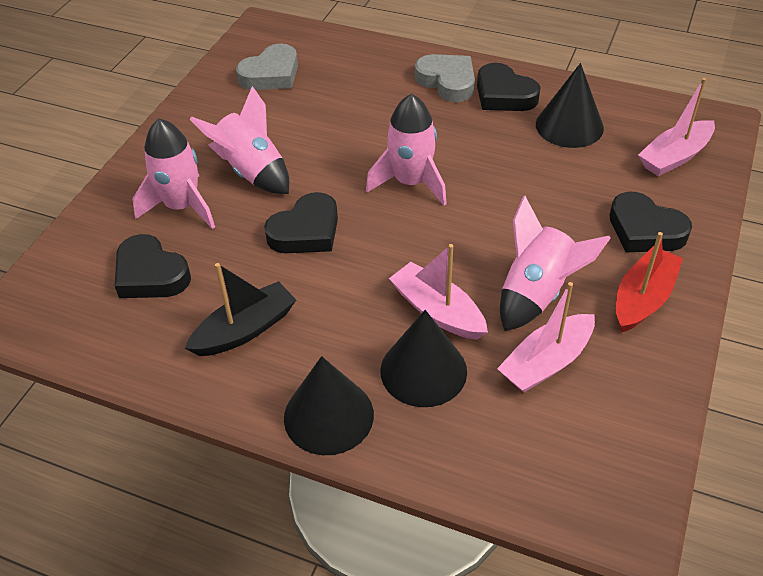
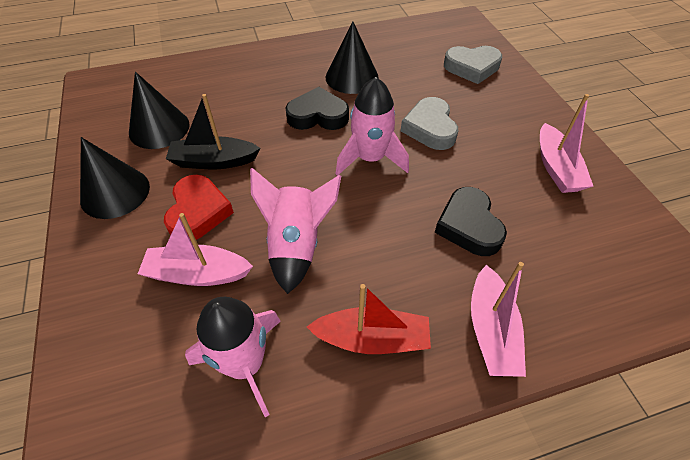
black heart: [115,234,191,298] [264,192,338,253] [477,63,541,111] [609,192,692,252] = 4 -> [285,87,349,130] [435,187,507,256] = 2
pink rocket: [132,118,215,229] [189,86,289,194] [366,94,447,206] [500,196,611,331] = 4 -> [185,297,281,417] [250,168,341,294] [336,77,409,176] = 3
red heart: none = 0 -> [164,175,234,240] = 1

